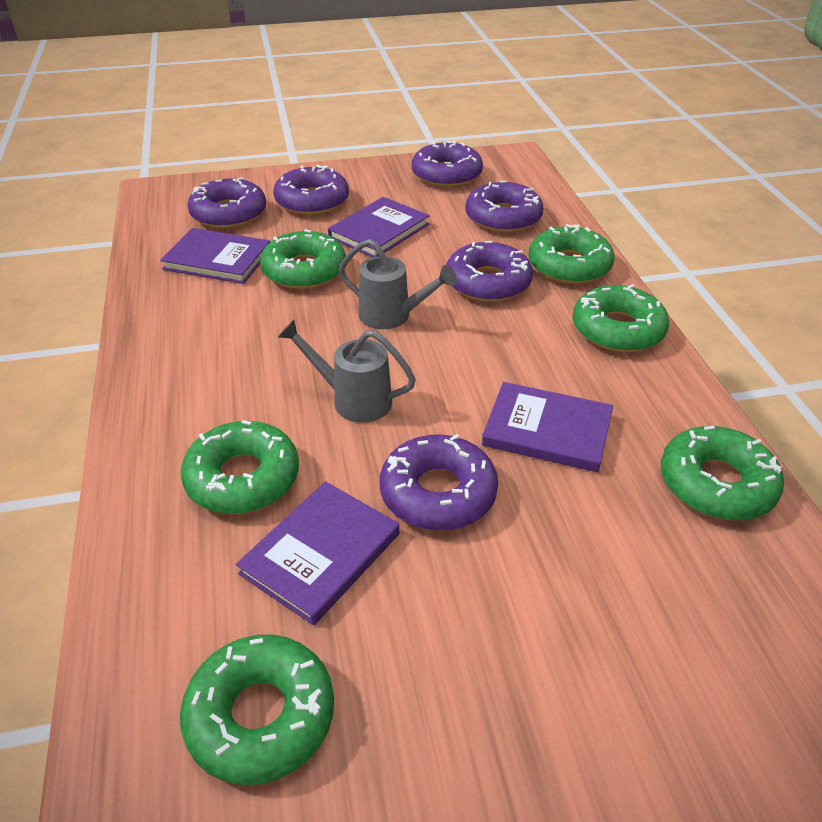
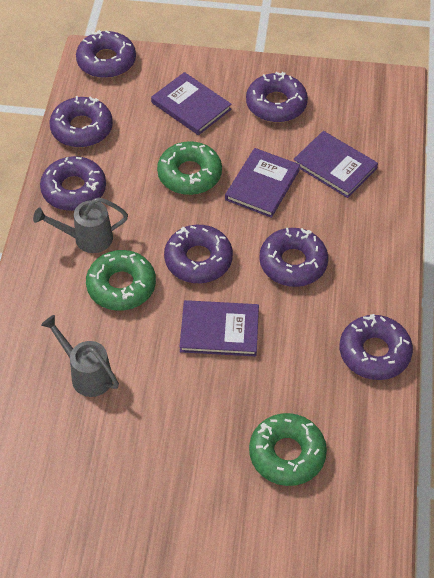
green donut: [180,635,334,785] [181,420,299,514] [260,229,346,289] [528,224,615,284] [573,284,669,352] [661,426,784,520] = 6 -> [86,250,156,311] [157,141,222,195] [249,413,327,486] = 3
purple donut: [188,177,266,228] [273,165,349,215] [380,434,498,531] [412,140,483,187] [446,241,533,302] [465,181,543,233] = 6 -> [40,156,106,211] [49,96,113,148] [76,30,136,78] [164,225,233,283] [246,72,308,122] [259,228,328,287] [340,314,413,380] = 7

